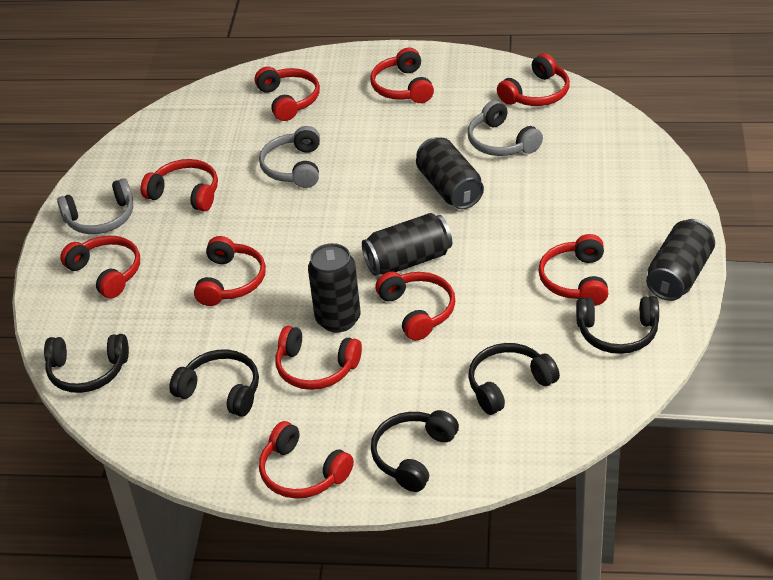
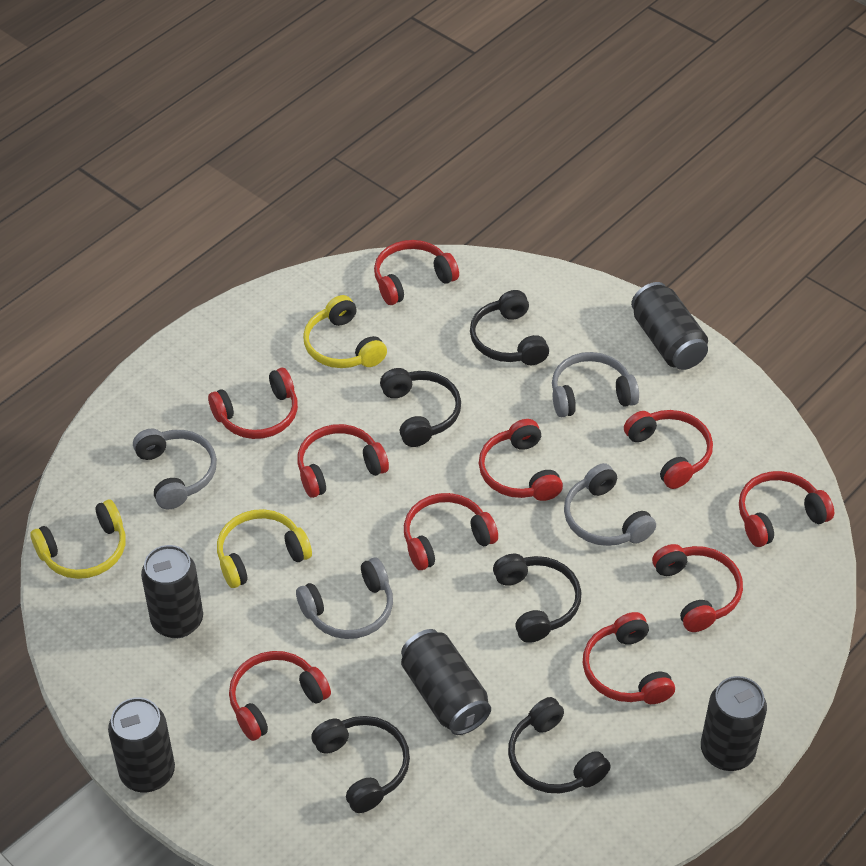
black can: [308,243,360,333] [362,213,452,276] [416,137,484,209] [646,219,715,301] = 4 -> [108,697,175,792] [141,545,203,638] [401,629,491,735] [631,282,708,370] [701,676,767,771] = 5
grey headphones: [57,178,133,234] [259,126,320,188] [468,100,543,156] = 3 -> [133,429,217,509] [296,558,393,639] [552,352,639,417] [564,463,656,546] = 4
yellow headphones: none = 0 -> [30,500,126,579] [217,509,312,588] [303,295,387,368] = 3

